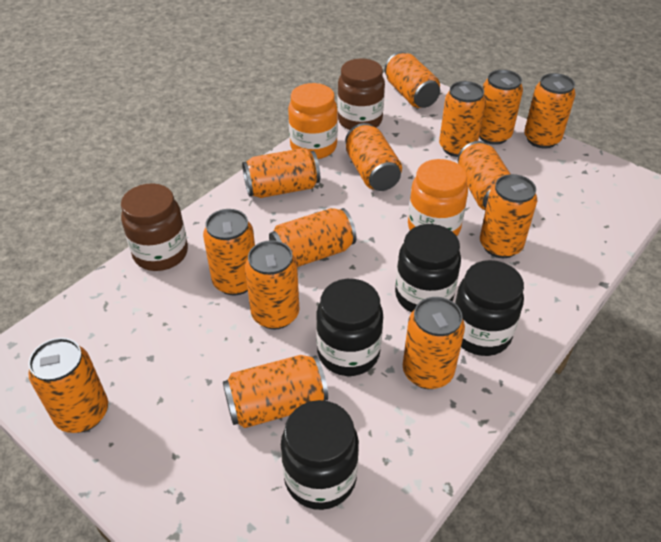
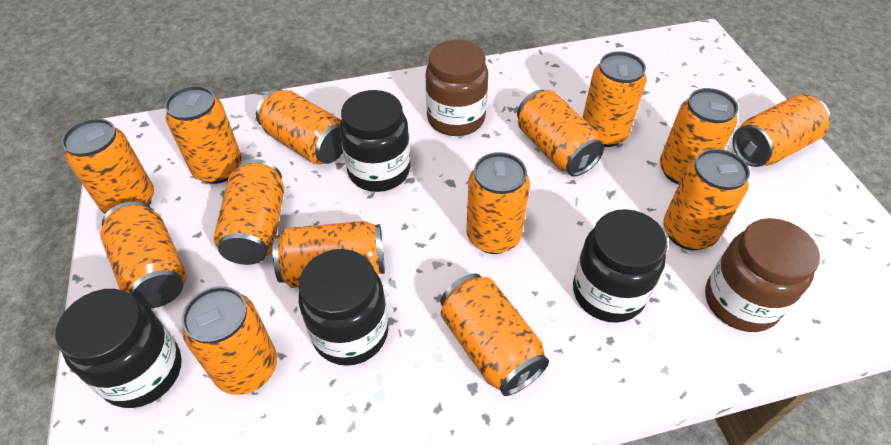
orange jar: [288,83,338,159] [408,159,468,236] = 2 -> none = 0

